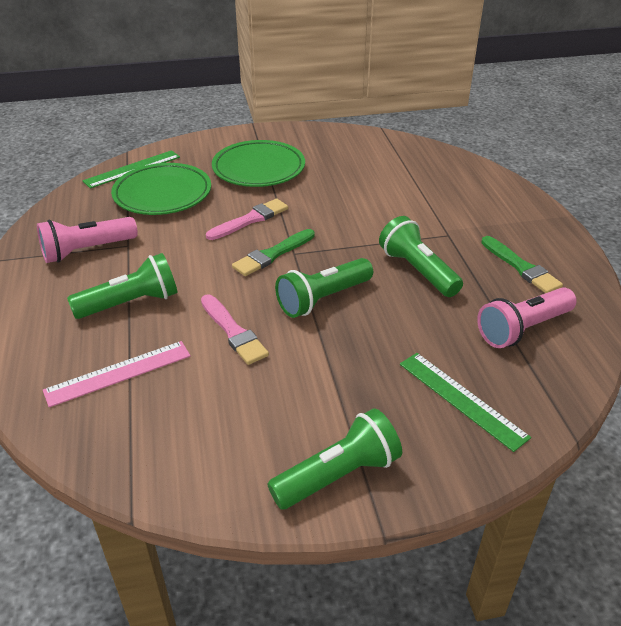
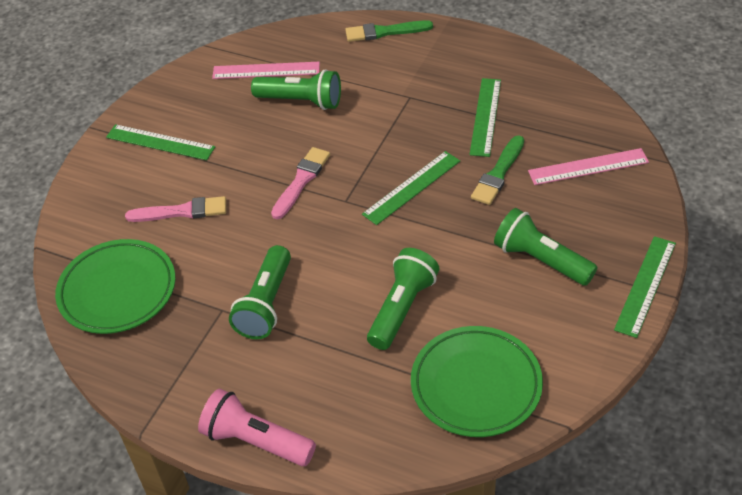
green ruler: [82,150,180,189] [400,353,531,452] = 2 -> [106,124,215,160] [362,151,460,225] [470,78,501,157] [614,236,676,338] = 4
pink flashlight: [37,217,138,263] [477,287,577,348] = 2 -> [198,389,316,466] = 1
pink ruler: [43,341,191,407] = 1 -> [212,62,320,79] [528,148,649,185] = 2

